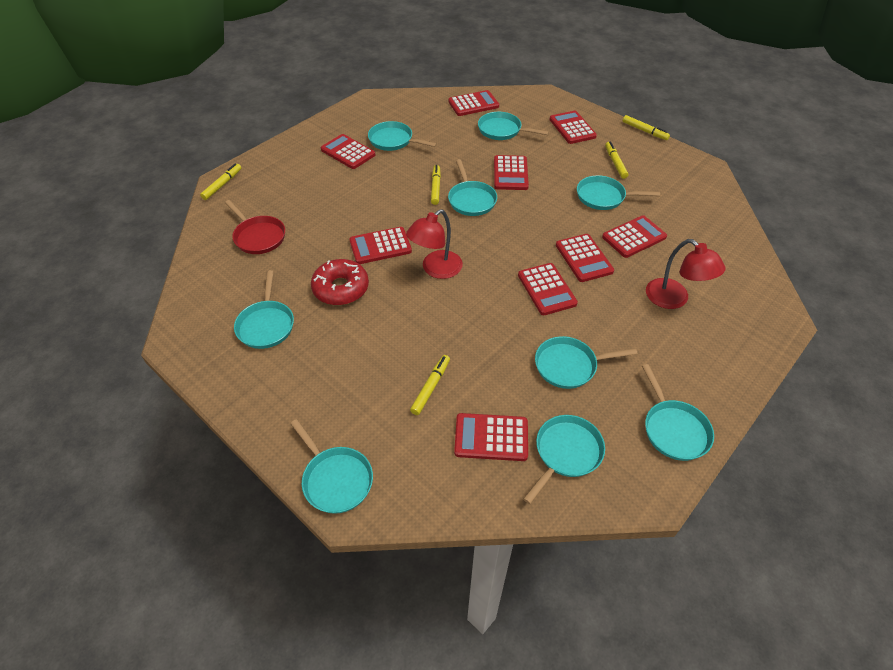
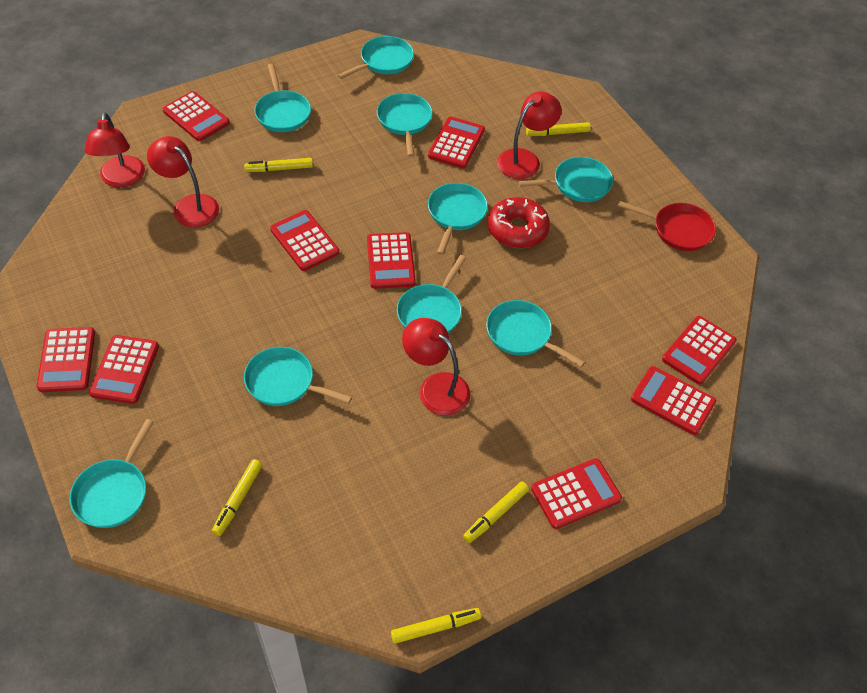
red lamp: [406,209,463,279] [646,239,726,309] = 2 -> [84,112,145,188] [147,136,219,227] [402,318,471,416] [497,92,562,179] = 4

